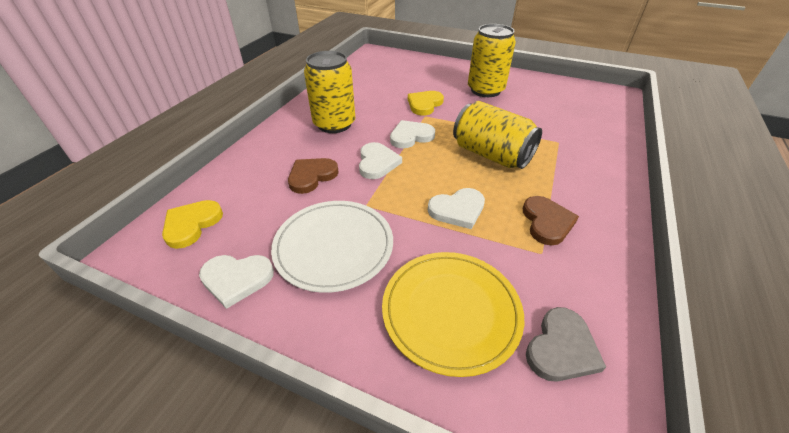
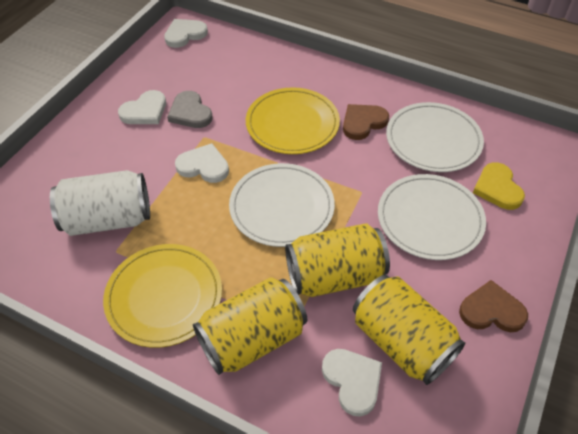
white can: none = 0 -> [50,170,150,236] = 1
white plate: [271,201,393,293] = 1 -> [229,163,335,247] [378,174,486,260] [386,102,484,172] = 3
yellow heart: [162,200,223,249] [408,91,444,115] = 2 -> [473,162,525,210] = 1
yellow plate: [382,252,524,377] = 1 -> [103,244,222,348] [246,87,340,154] = 2

